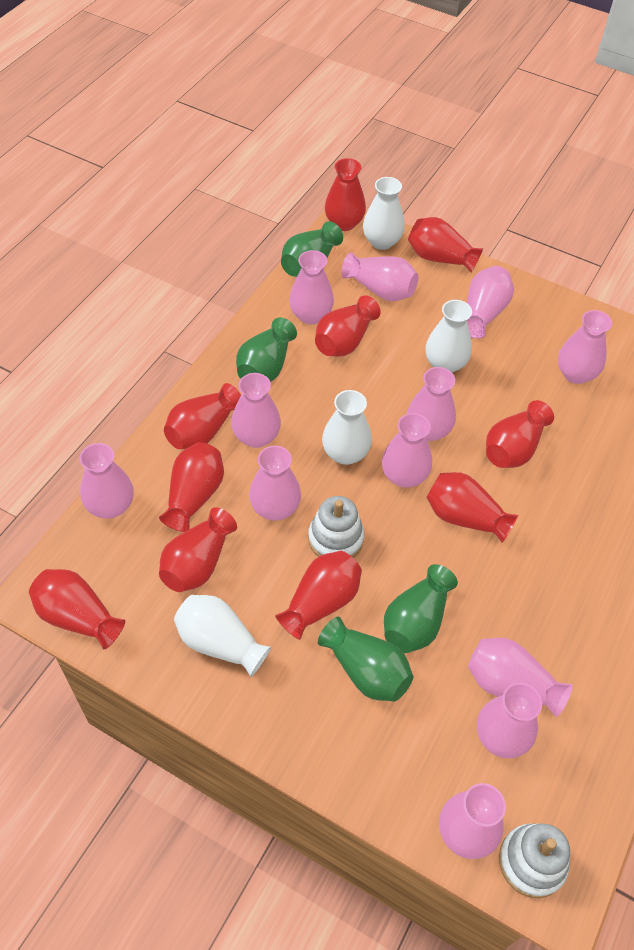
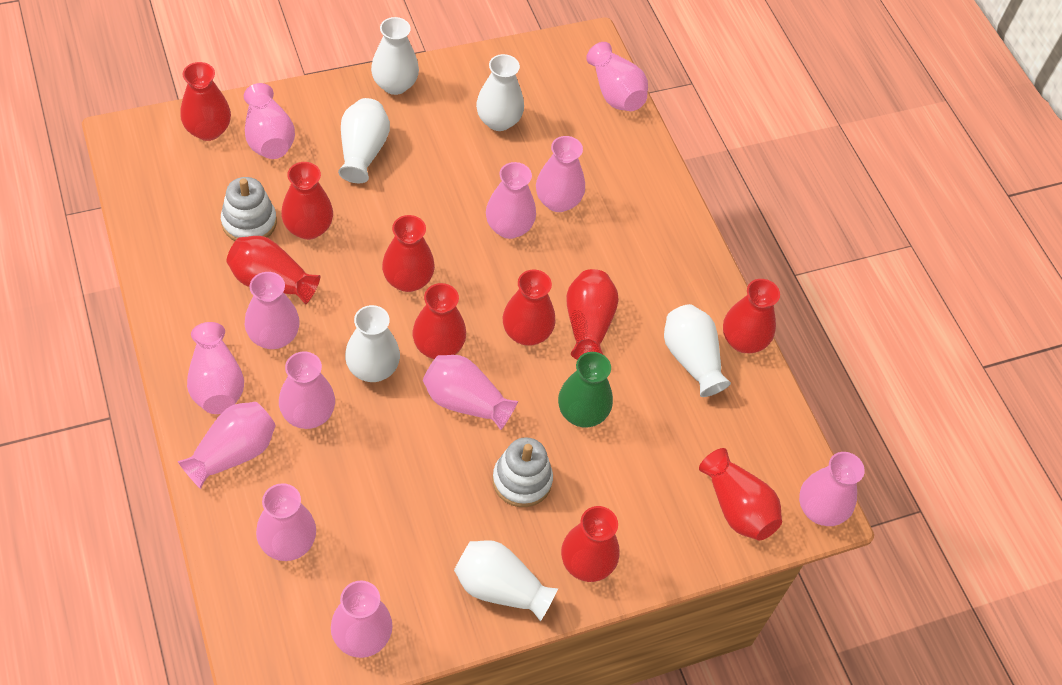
green vase: [236,318,297,382] [281,221,343,277] [318,617,413,702] [384,564,458,653] = 4 -> [558,352,613,427] = 1
white vase: [174,595,271,677] [322,390,372,465] [363,177,405,250] [425,300,472,373] = 4 -> [338,98,390,183] [345,305,400,382] [371,17,419,95] [454,540,558,621] [476,54,524,131] [664,304,731,397] = 6

